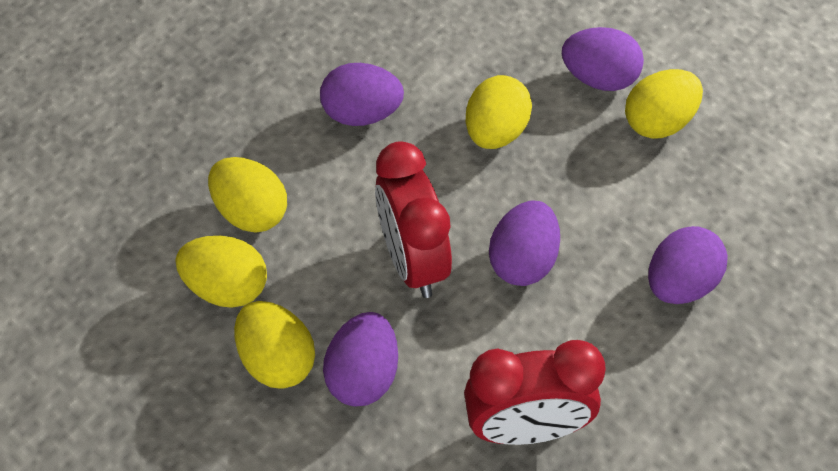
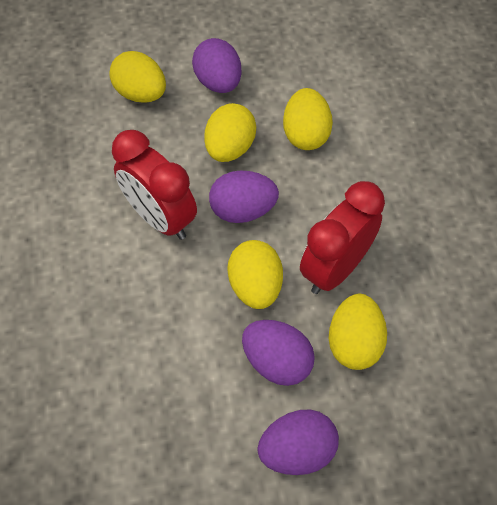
purple egg: [320,63,404,126] [323,312,398,406] [489,200,560,286] [562,27,644,91] [648,226,728,304] = 5 -> [192,38,242,93] [209,170,279,223] [242,320,315,386] [257,409,339,475] = 4

